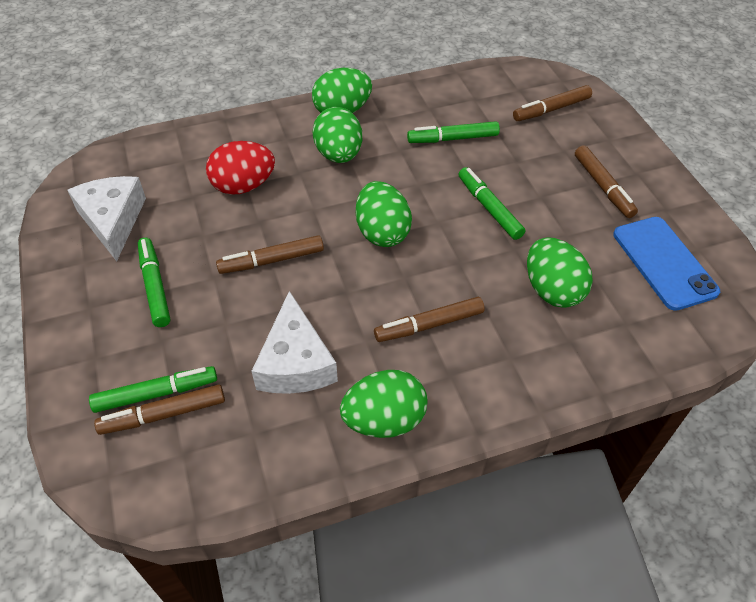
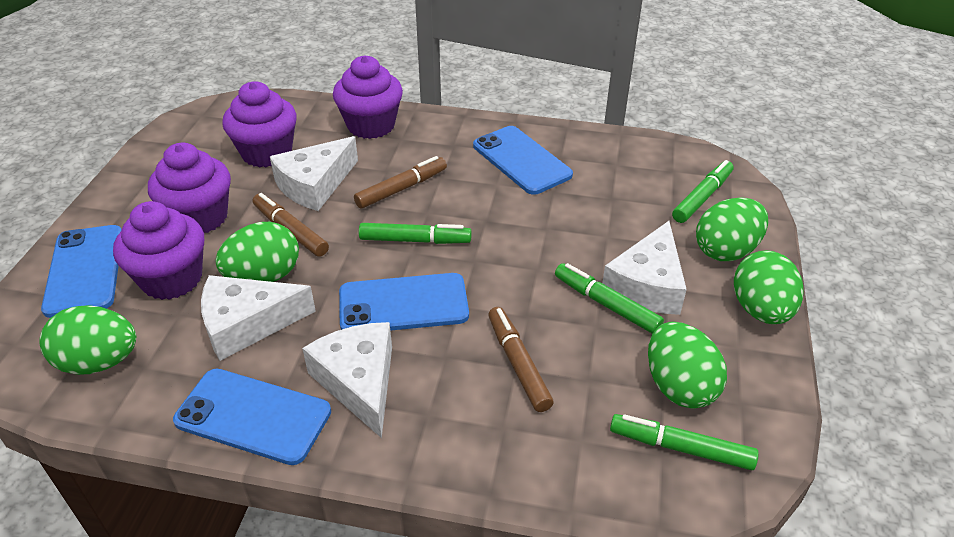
blue phone: [613,217,720,311] = 1 -> [41,225,122,318] [173,369,331,465] [339,273,469,331] [473,126,573,195] = 4
brown marker: [94,385,225,435] [216,235,324,274] [374,297,485,342] [513,85,592,121] [575,145,638,218] = 5 -> [253,193,329,257] [354,156,447,209] [488,307,554,412] = 3
purple cupcake: none = 0 -> [113,201,204,300] [148,143,231,233] [222,81,297,168] [333,55,403,139] = 4
red egg: [206,141,275,195] = 1 -> none = 0
white cheese: [67,176,146,261] [251,291,338,394] = 2 -> [201,275,316,361] [270,136,358,211] [302,322,392,438] [602,221,687,315] = 4

